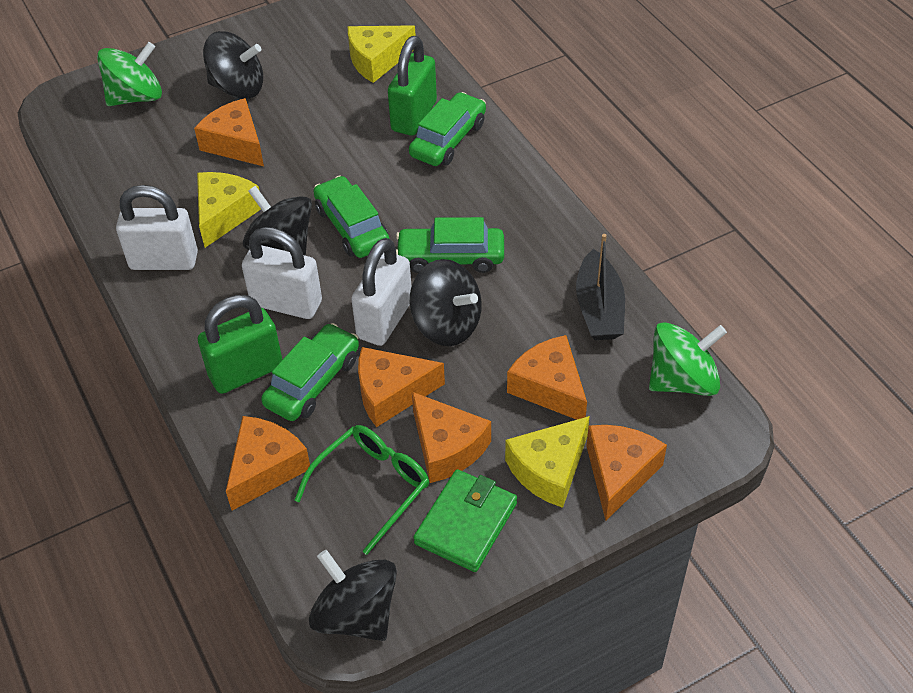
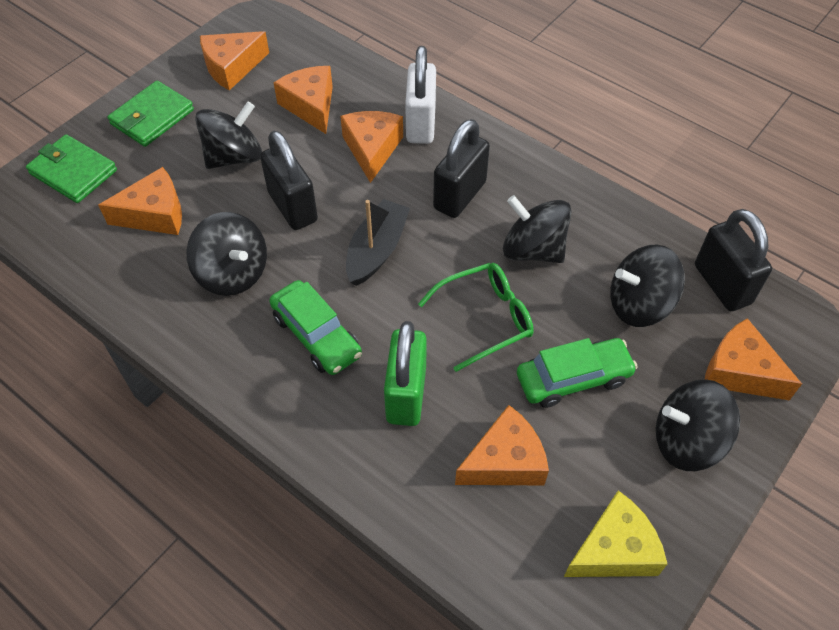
black padlock: none = 0 -> [260,131,318,230] [433,119,490,218] [695,209,772,311] = 3
black spinning top: [203,31,263,99] [243,186,312,256] [309,550,397,641] [410,259,482,346] = 4 -> [186,212,267,296] [195,101,262,169] [503,195,571,263] [610,245,685,327] [656,379,740,471] = 5
green car: [261,323,359,421] [313,176,390,258] [396,217,504,273] [409,92,486,166] = 4 -> [269,280,362,375] [517,338,638,408] = 2
green padlock: [198,295,282,394] [388,36,437,136] = 2 -> [384,321,427,426] = 1
green spinning top: [97,42,162,106] [649,322,727,396] = 2 -> none = 0
green wallet: [414,469,517,572] = 1 -> [26,134,117,203] [108,81,194,147] = 2
white padlock: [116,185,198,270] [242,227,322,319] [351,238,412,346] = 3 -> [405,46,436,144] = 1
yellow cheese: [197,172,261,248] [348,25,416,83] [505,416,590,508] = 3 -> [564,491,667,577] = 1

